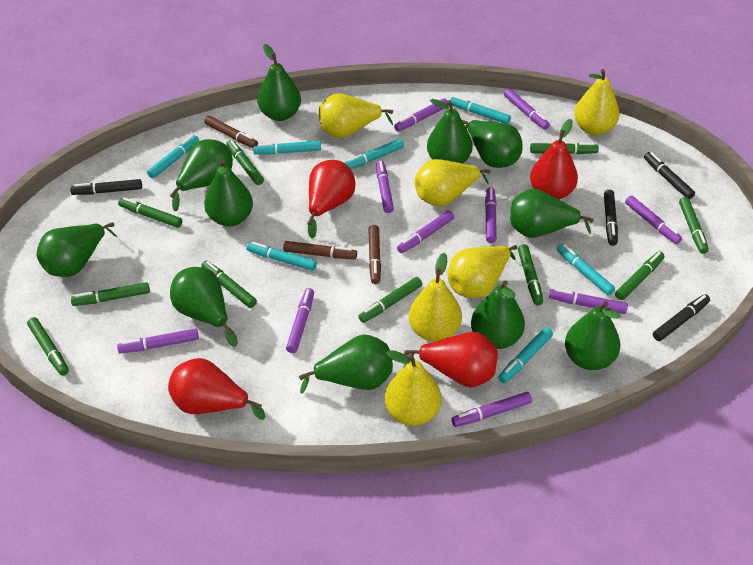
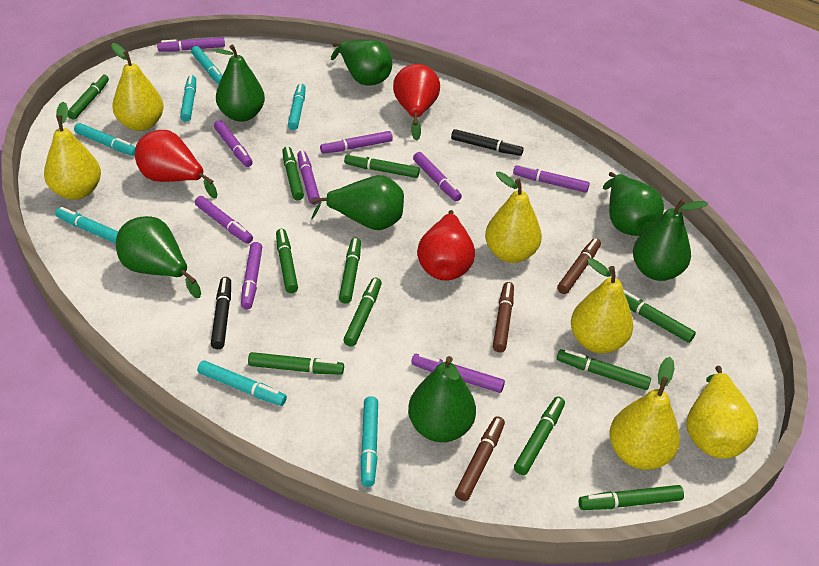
black marker: [70,179,142,195] [604,190,618,246] [644,152,695,199] [653,294,710,341] = 4 -> [211,277,231,349] [451,129,524,156] = 2
green marker: [27,317,69,376] [71,282,150,306] [118,197,182,228] [201,261,257,308] [226,140,264,185] [358,277,422,323] [518,244,543,306] [530,143,599,154] [615,252,665,300] [679,197,709,254] = 10 -> [68,74,109,119] [248,352,344,375] [276,229,298,293] [282,146,304,201] [339,238,361,304] [343,278,382,347] [344,153,420,178] [514,397,565,475] [557,349,651,390] [579,485,684,510] [623,289,696,343] = 11
green pear: [36,222,117,277] [170,139,233,211] [170,267,238,347] [204,160,253,227] [257,44,301,121] [299,334,393,394] [427,99,473,164] [462,120,523,168] [471,280,525,349] [510,189,594,238] [565,301,621,370] = 11 -> [116,216,201,298] [214,44,265,122] [311,175,404,230] [331,40,392,86] [408,356,476,442] [603,172,664,236] [633,198,708,281] = 7
purple marker: [117,328,199,353] [286,288,314,353] [376,160,394,213] [394,98,448,131] [397,211,454,253] [452,392,532,427] [485,187,497,243] [504,89,550,130] [549,289,628,314] [625,196,682,244] = 10 -> [157,37,225,52] [195,196,253,244] [214,120,253,167] [241,242,262,310] [297,151,320,205] [320,131,393,154] [411,353,505,393] [413,152,462,201] [513,164,590,193] = 9
red pear: [168,358,265,420] [307,160,356,239] [403,332,498,387] [530,119,578,199] = 4 -> [135,130,218,198] [393,64,440,141] [417,210,475,281] = 3

